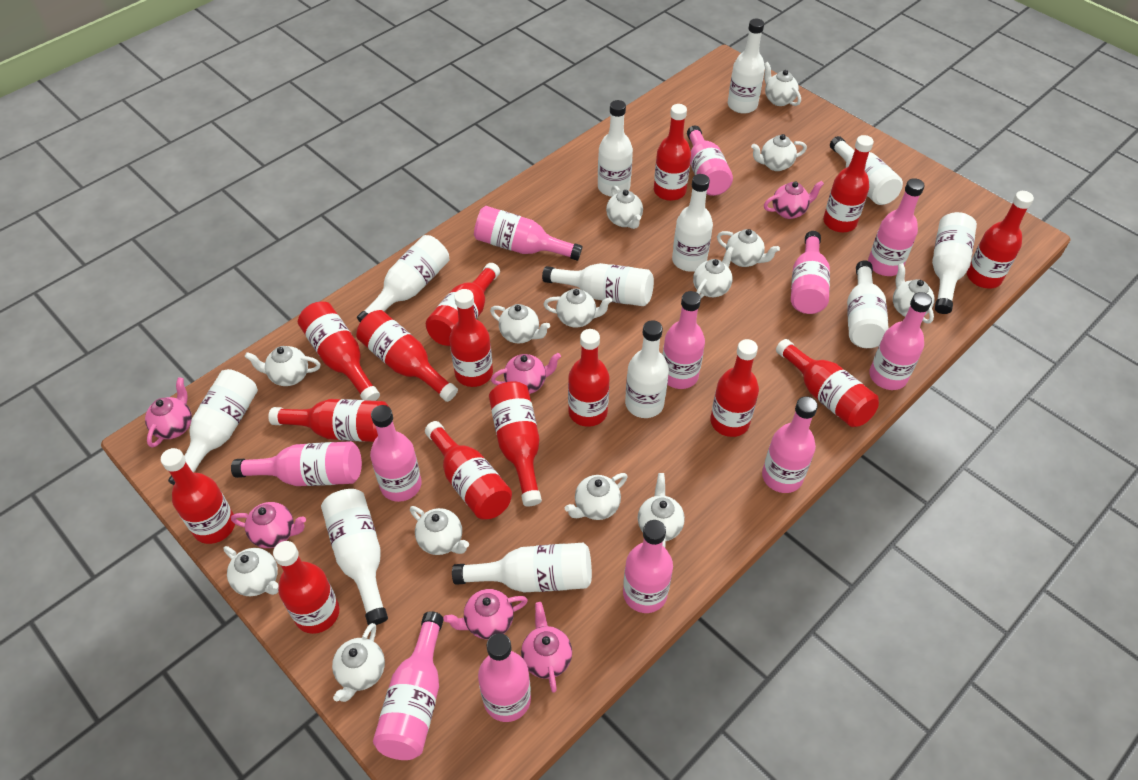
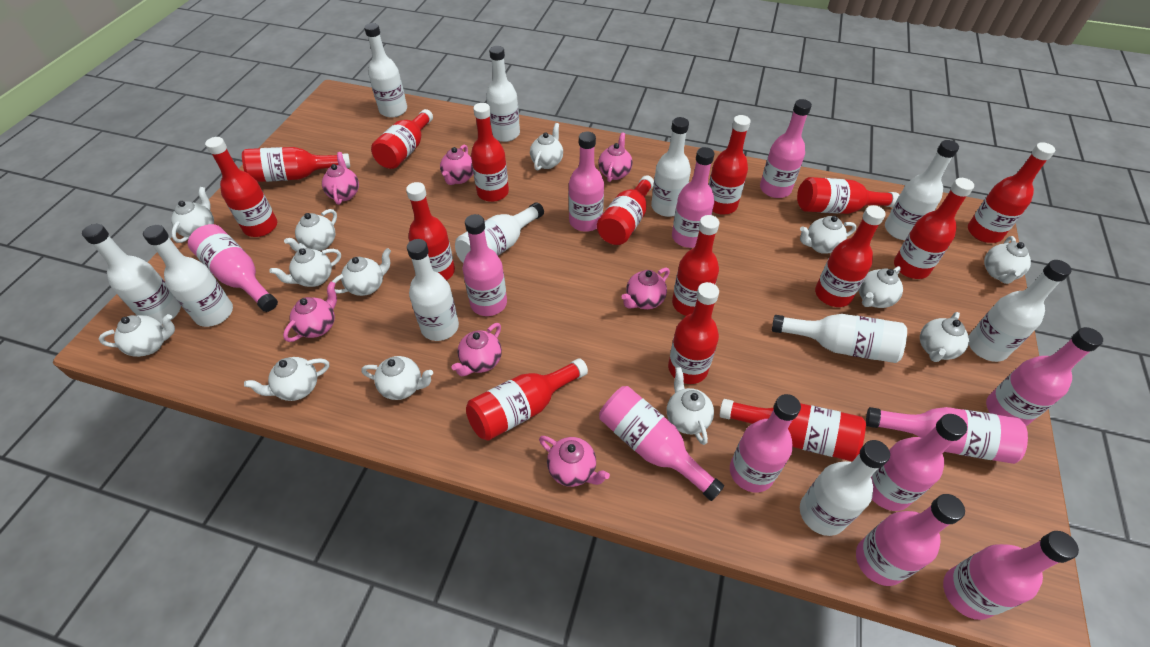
pink teapot: [145,377,192,448] [231,502,306,548] [443,589,528,639] [491,353,561,394] [521,602,572,693] [764,181,824,219] = 6 -> [283,282,337,342] [322,152,359,205] [440,145,473,185] [451,323,502,376] [539,436,610,487] [598,132,633,182] [621,268,670,309] = 7
white bottle: [168,369,258,485] [321,489,388,625] [357,235,449,322] [452,543,592,593] [542,263,654,306] [598,100,633,197] [625,320,669,418] [672,174,713,272] [728,19,765,114] [830,136,903,205] [847,260,889,348] [932,212,977,314] = 12 -> [82,224,181,324] [143,225,233,327] [364,23,407,118] [407,239,459,341] [455,202,544,263] [486,46,520,142] [651,117,691,217] [772,314,907,363] [800,440,890,536] [885,140,959,240] [969,260,1072,362] = 11
white teapot: [223,546,279,596] [245,346,320,386] [332,623,385,702] [410,506,469,555] [490,304,550,343] [543,289,612,328] [565,473,628,520] [606,185,643,229] [638,473,685,548] [693,246,734,298] [717,229,780,267] [751,134,807,171] [764,62,801,106] [893,263,935,323] = 14 -> [99,314,175,357] [171,187,214,243] [244,357,329,401] [269,248,341,287] [284,209,337,252] [332,248,391,296] [361,356,433,400] [530,123,563,171] [667,367,714,445] [800,216,857,254] [858,266,903,308] [920,312,969,362] [984,236,1031,284] = 13

